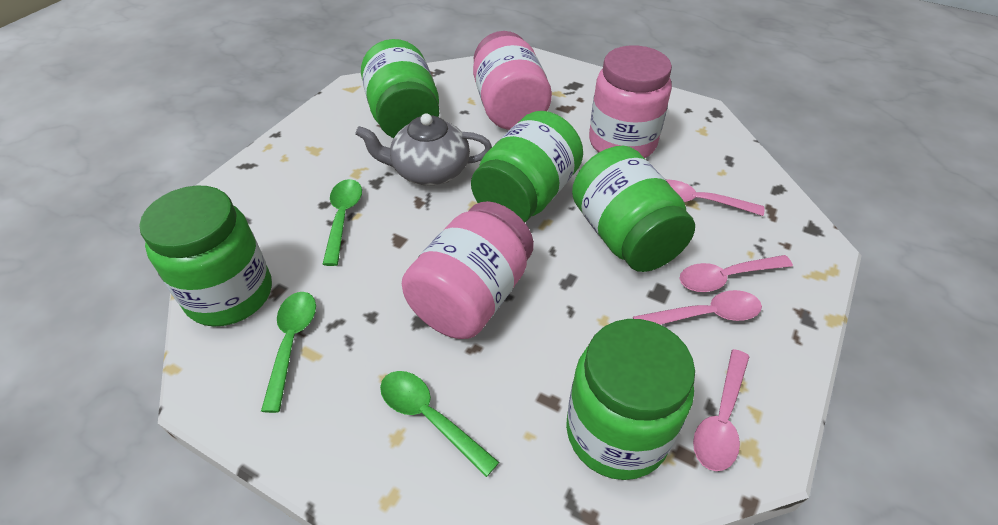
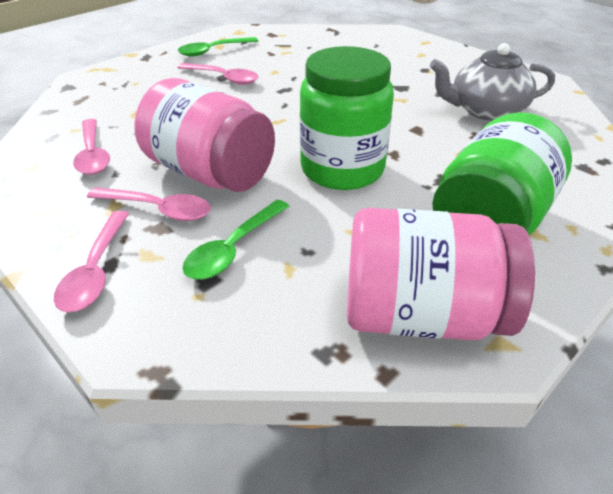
green jar: [139,185,272,327] [361,39,439,138] [471,111,583,223] [566,319,695,480] [572,146,695,272] = 5 -> [299,46,394,190] [433,112,572,235] = 2
green spoon: [261,292,316,413] [322,179,362,266] [380,371,499,477] = 3 -> [178,37,258,56] [182,200,289,279] = 2
pink jar: [402,201,534,339] [473,31,552,130] [589,45,672,158] = 3 -> [134,78,275,192] [347,208,535,340] = 2

